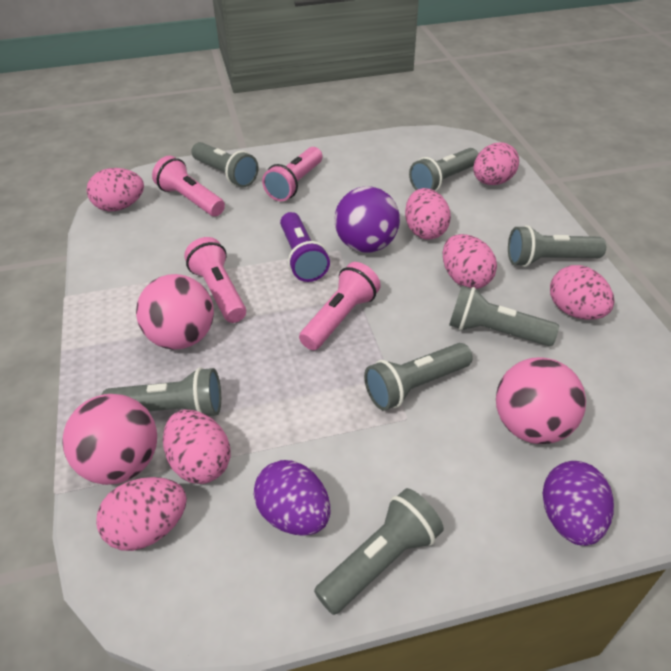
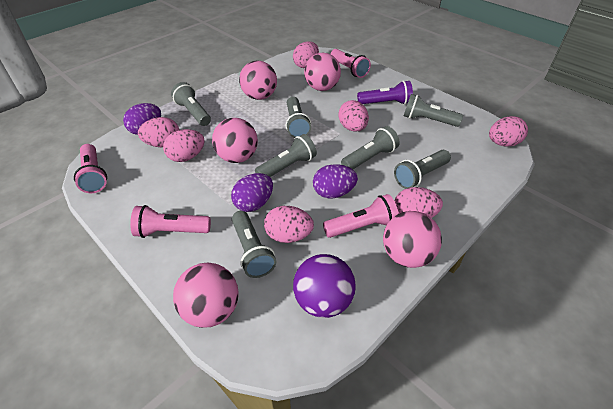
pink ball: [62,394,157,485] [136,274,214,350] [496,357,586,444] = 3 -> [173,263,239,328] [212,118,258,163] [239,61,277,100] [304,53,341,91] [383,211,442,268] = 5
purple egg: [254,460,330,536] [543,461,614,546] = 2 -> [123,103,161,135] [231,173,273,212] [313,164,358,199] = 3

